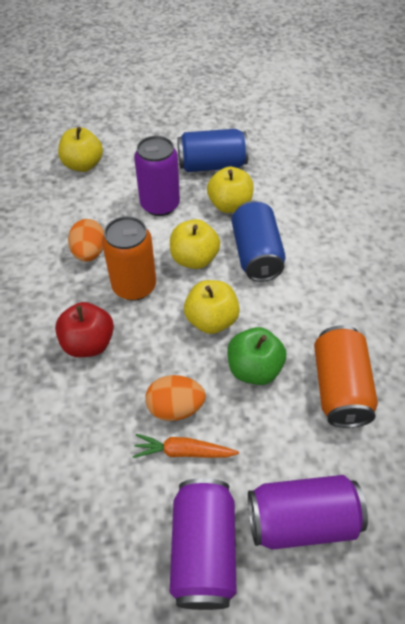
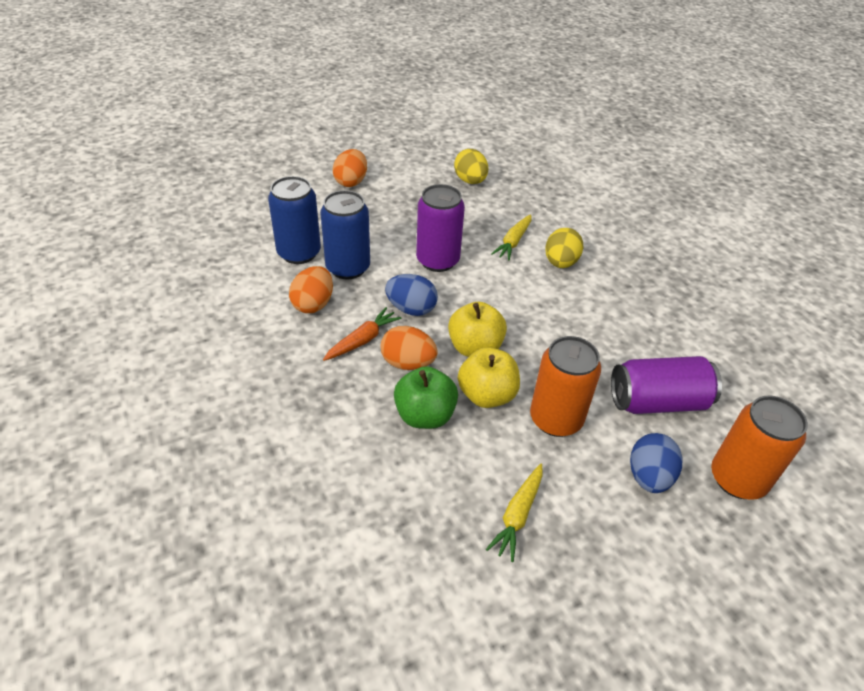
blue egg: none = 0 -> [385,274,438,316] [630,433,682,493] = 2
orange egg: [68,219,104,262] [145,375,206,421] = 2 -> [289,266,333,313] [332,149,367,187] [381,326,438,370] = 3
purple can: [134,136,180,216] [170,478,237,610] [248,475,368,550] = 3 -> [416,184,465,272] [611,356,722,414] = 2
red apple: [55,302,114,357] = 1 -> none = 0
yellow apple: [58,127,103,172] [170,219,220,269] [184,280,240,334] [207,167,254,213] = 4 -> [448,302,507,357] [458,347,520,408] = 2
yellow carrot: none = 0 -> [486,464,543,562] [491,214,531,260] = 2
yellow egg: none = 0 -> [454,149,488,184] [546,228,584,268] = 2

